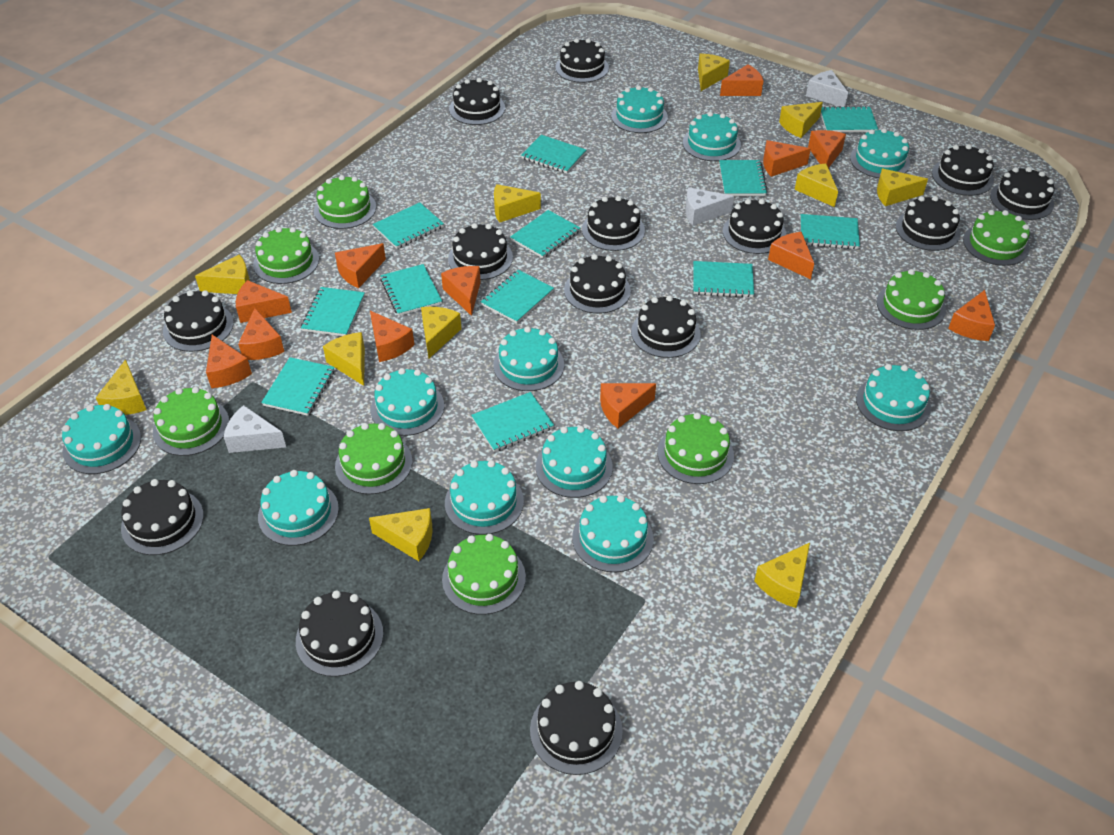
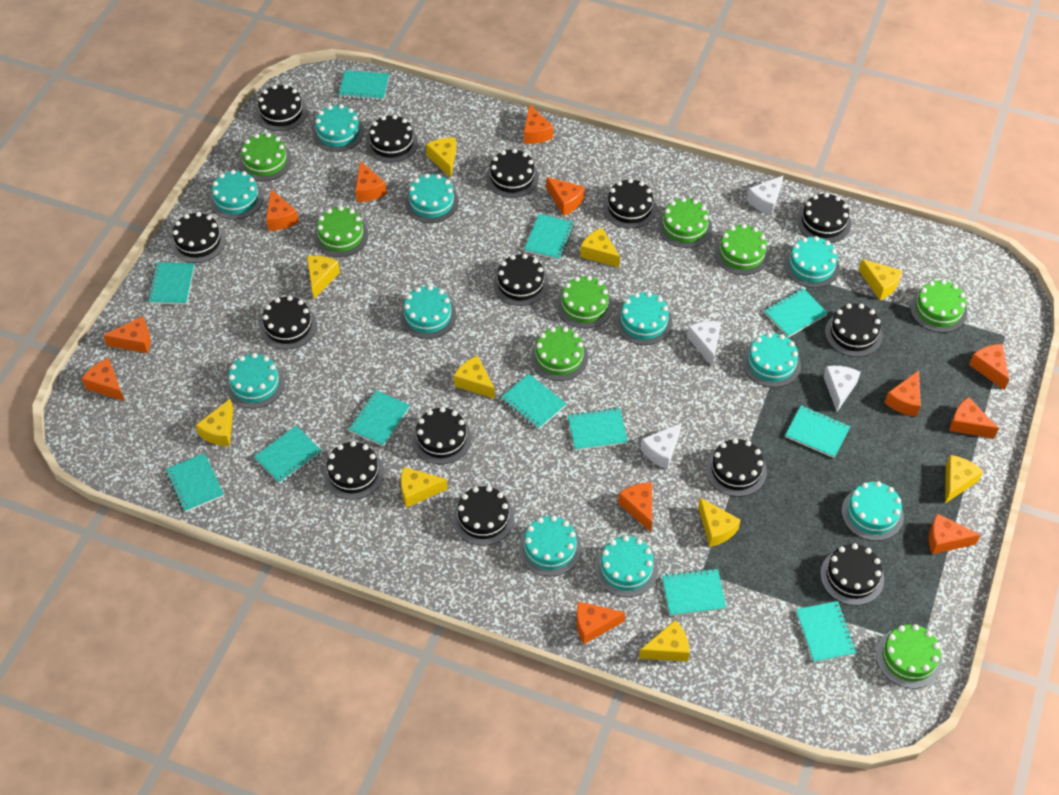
white cheese: [224,405,286,453] [685,187,734,226] [806,70,848,107] = 3 -> [641,423,681,469] [687,321,721,366] [747,175,784,216] [824,366,861,411] = 4
yellow cheese: [96,359,146,415] [195,254,250,294] [323,332,365,386] [369,508,433,561] [421,307,461,358] [494,184,541,223] [698,54,730,91] [754,543,810,608] [779,102,823,138] [795,163,838,207] [877,169,928,206] = 11 -> [195,399,233,446] [307,256,340,299] [401,467,448,508] [426,138,456,178] [454,356,495,399] [580,228,620,268] [639,620,690,662] [698,498,740,547] [859,259,903,300] [945,455,983,503] = 10

